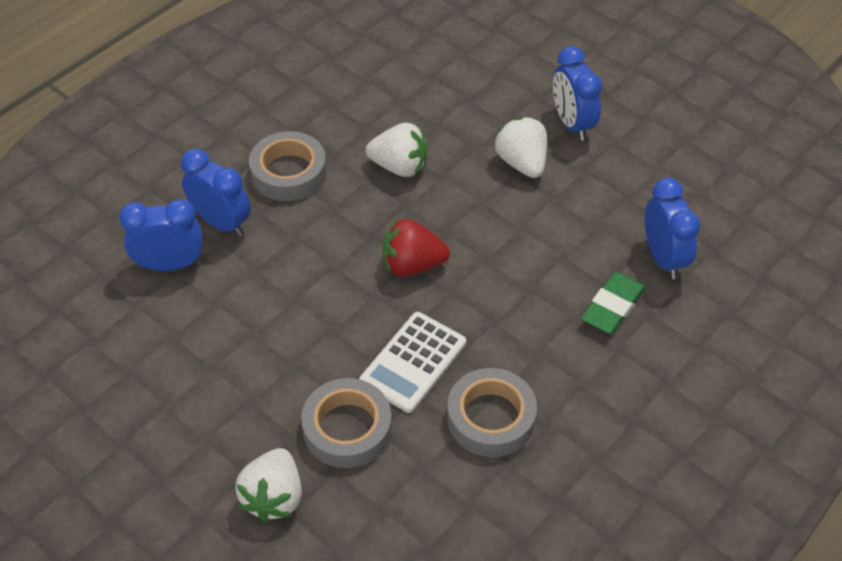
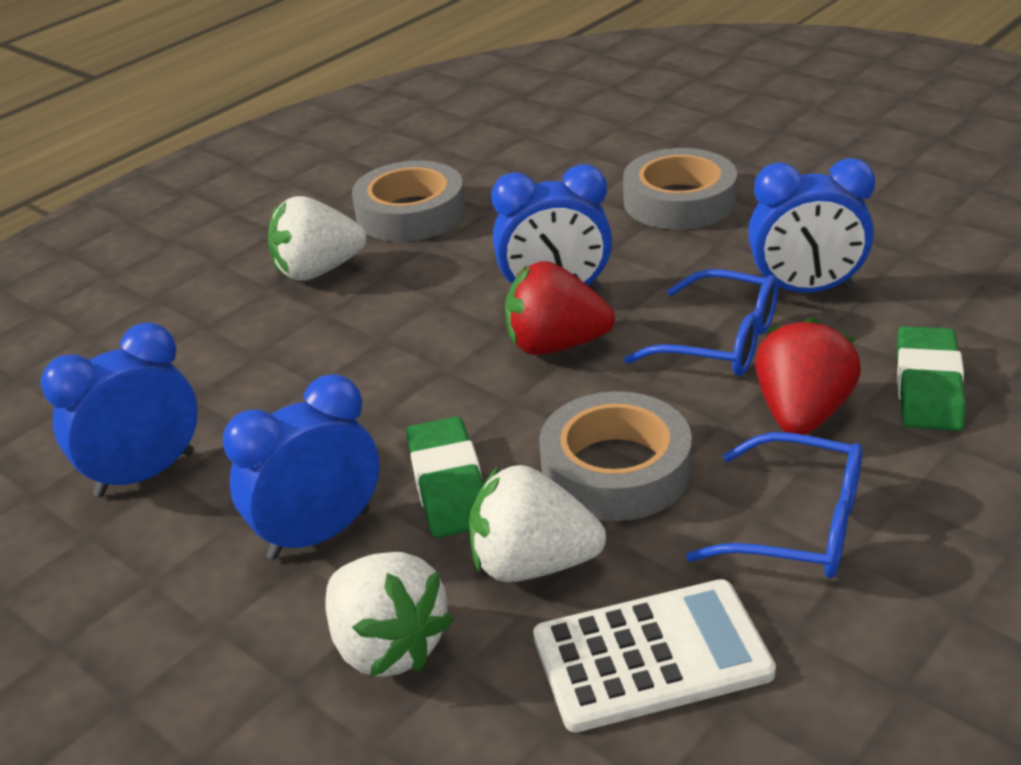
blue glasses: none = 0 -> [624,269,778,376] [686,432,862,578] = 2
green eraser: [581,272,646,334] = 1 -> [406,417,484,538] [897,326,966,431] = 2
red strawberry: [383,219,450,277] = 1 -> [505,261,615,355] [755,317,861,435] = 2

